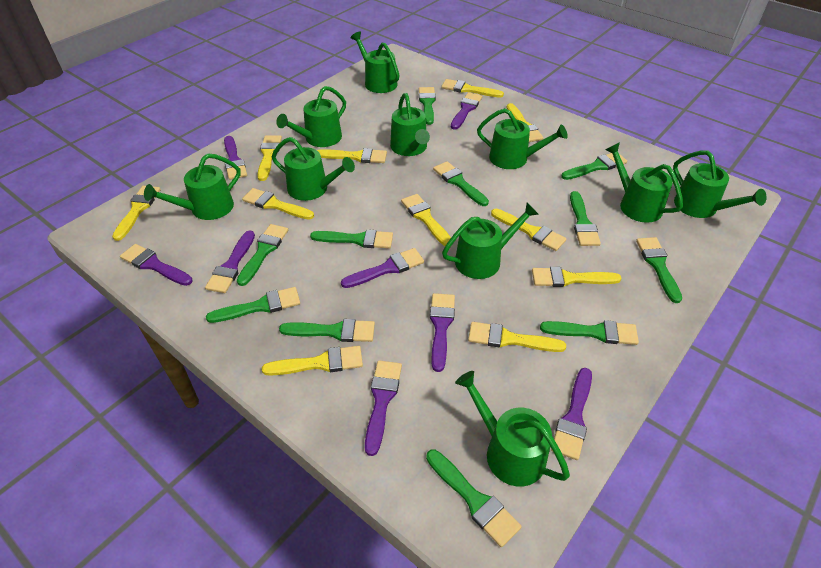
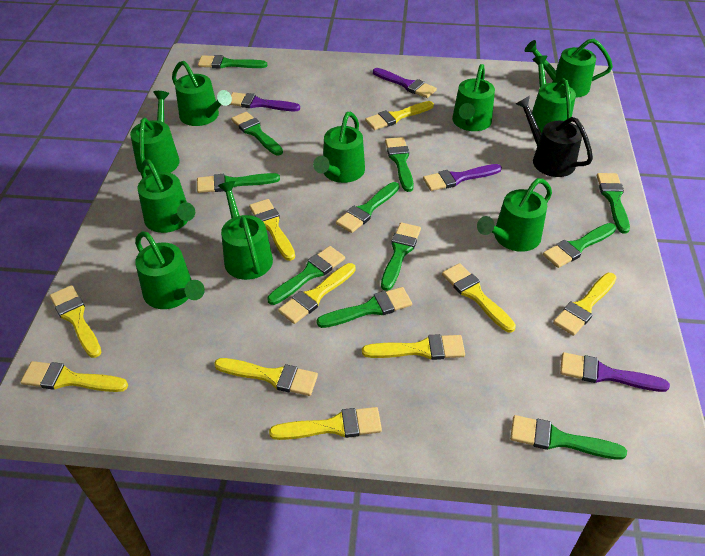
black watering can: none = 0 -> [516,96,593,177] = 1
purple brush: [120,244,193,286] [205,231,255,293] [224,136,247,180] [341,248,424,288] [365,360,402,456] [430,293,455,372] [451,92,482,130] [551,368,592,460] = 8 -> [229,92,300,111] [373,68,437,98] [423,164,502,191] [560,352,670,392] = 4
yellow brush: [112,186,161,241] [242,188,314,220] [257,135,282,181] [262,346,363,376] [317,148,387,163] [401,194,451,246] [441,79,504,98] [468,322,566,352] [491,209,566,251] [506,103,543,142] [532,267,622,287] = 11 -> [20,361,128,392] [50,285,101,358] [214,358,318,396] [249,199,295,261] [269,407,382,440] [278,263,356,324] [362,334,465,360] [365,101,434,130] [442,263,516,333] [553,273,617,336] = 10

